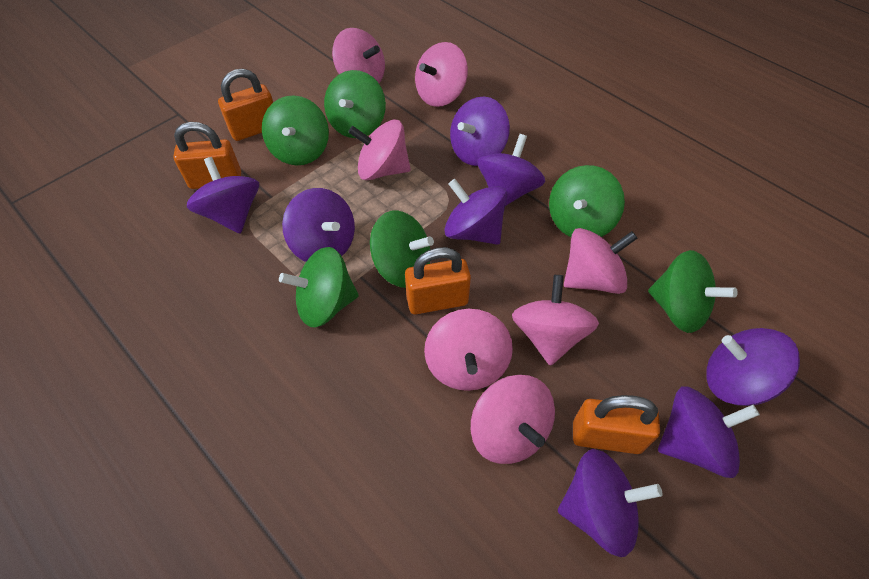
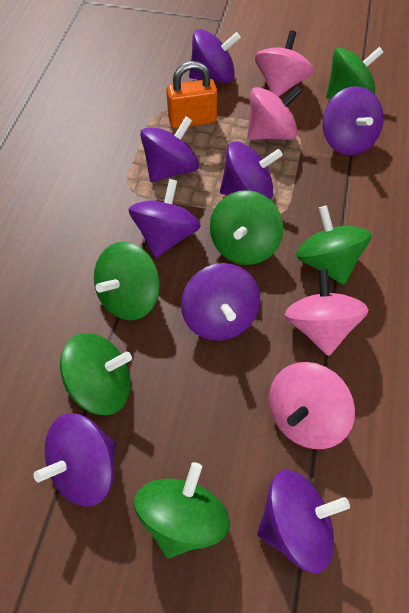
orange padlock: [173,122,241,189] [218,69,273,141] [405,247,471,315] [573,395,660,454] = 4 -> [166,61,217,129] = 1
pink spinning top: [332,28,385,83] [348,120,411,180] [415,42,468,107] [424,309,513,391] [471,375,555,464] [512,275,599,366] [564,228,637,294] = 7 -> [247,86,303,140] [255,30,314,97] [269,362,355,449] [285,269,369,356] = 4

